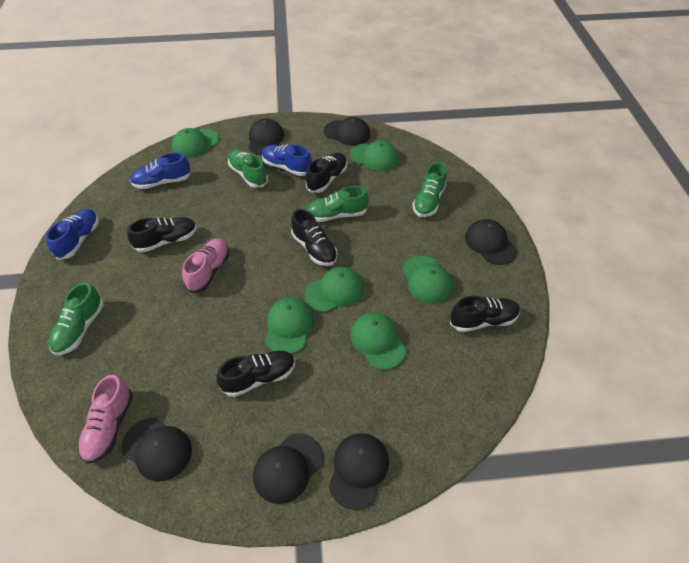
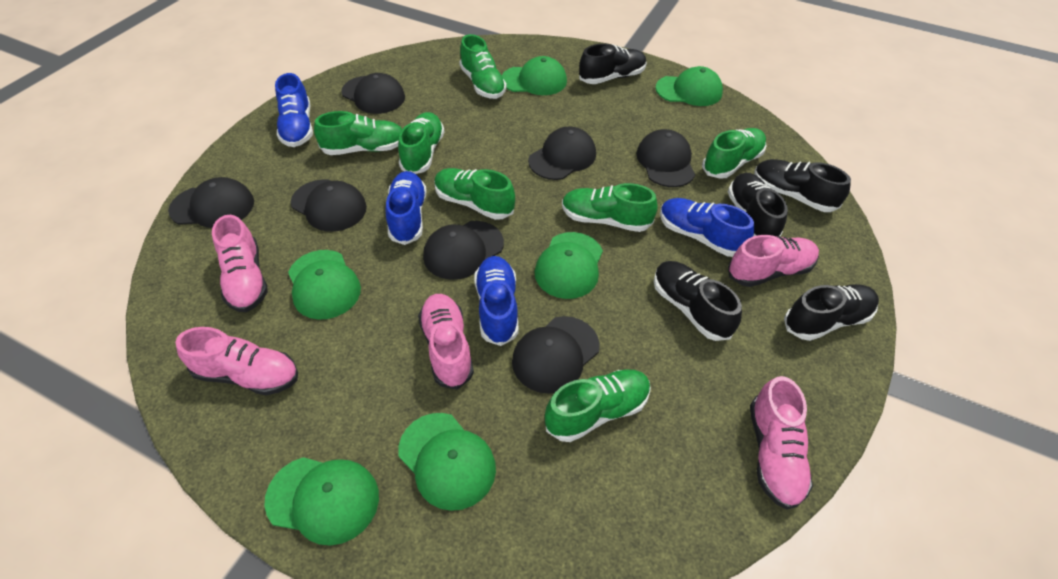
black cap: [121,418,192,482] [249,119,284,155] [253,433,323,504] [324,117,370,146] [329,433,389,510] [465,219,517,265] = 6 -> [168,177,254,228] [291,179,367,232] [341,73,405,114] [423,221,504,280] [512,316,600,394] [528,126,596,180] [636,129,695,187] = 7
blue shoe: [46,209,99,260] [130,152,191,189] [262,145,312,176] = 3 -> [275,73,313,147] [386,171,426,245] [474,256,519,346] [660,198,754,257] = 4
green shoe: [48,283,104,355] [228,149,268,188] [306,186,368,222] [412,162,447,217] = 4 -> [314,111,402,155] [398,112,445,174] [434,168,515,220] [459,34,506,99] [545,369,651,442] [562,183,658,232] [702,128,767,179] = 7
pink shoe: [78,375,133,464] [182,239,229,293] = 2 -> [175,327,298,395] [212,215,268,312] [418,294,474,390] [728,235,819,287] [750,376,813,510] = 5

